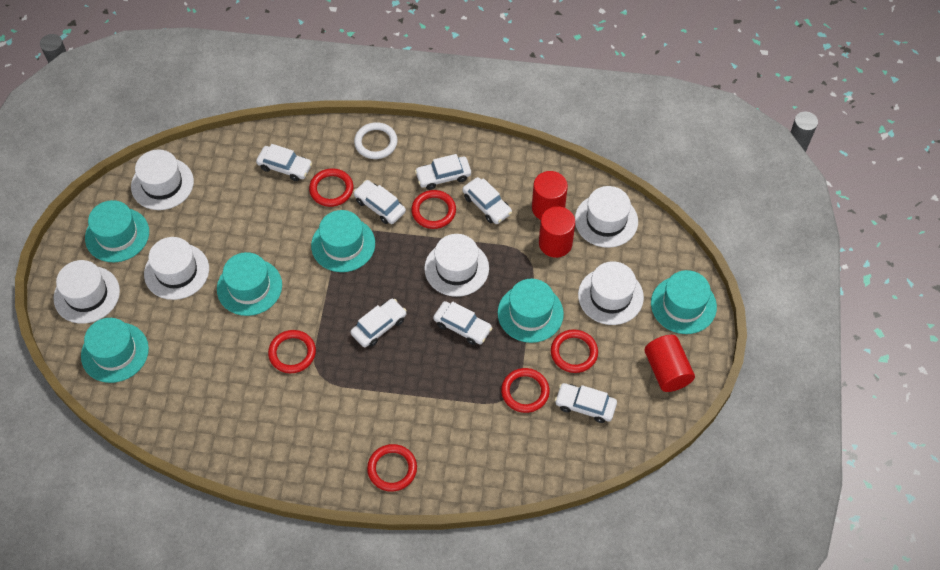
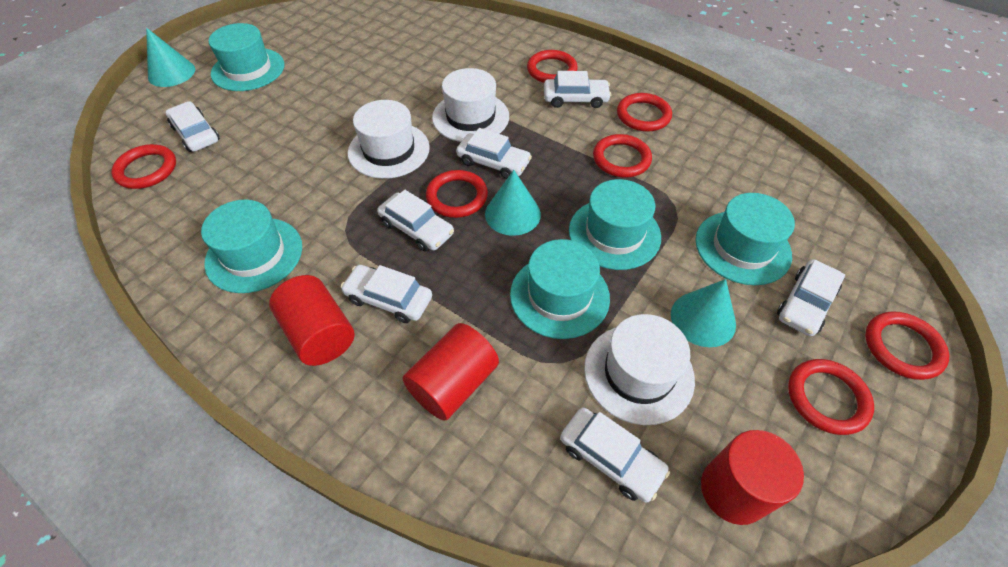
red ring: [268,330,316,373] [309,168,353,207] [367,444,417,492] [411,190,456,229] [501,368,550,413] [551,330,598,373] = 6 -> [111,144,176,189] [426,170,488,218] [527,50,578,83] [593,134,652,177] [617,93,672,132] [788,359,874,435] [865,311,949,380] = 7
turquoise cone: none = 0 -> [146,28,195,87] [485,170,541,236] [671,279,736,347] = 3
turquoise hat: [81,318,149,383] [85,200,149,262] [217,252,282,316] [311,210,375,272] [498,279,564,343] [651,270,717,334] = 6 -> [201,200,302,293] [208,23,284,91] [510,239,610,339] [569,179,661,270] [696,193,795,285] = 5
white hat: [54,260,120,324] [131,149,194,210] [144,237,209,300] [424,234,489,297] [575,186,638,248] [578,261,644,325] = 6 -> [348,100,430,179] [432,68,509,142] [584,314,695,425] = 3
white ring: [354,122,398,159] = 1 -> none = 0

